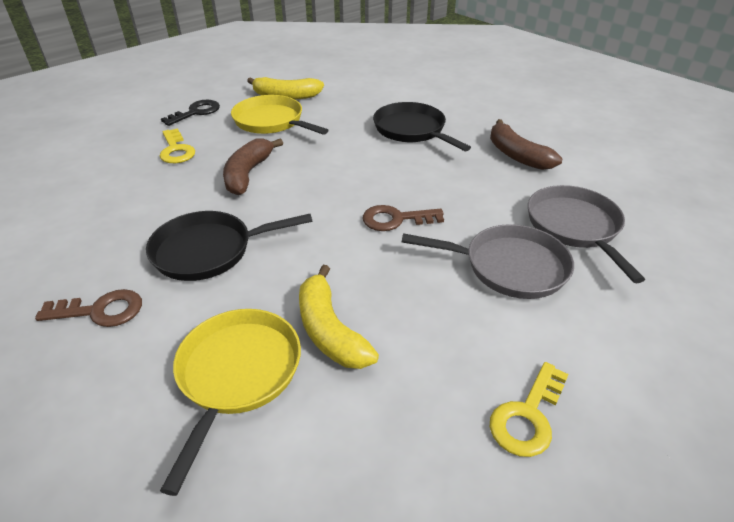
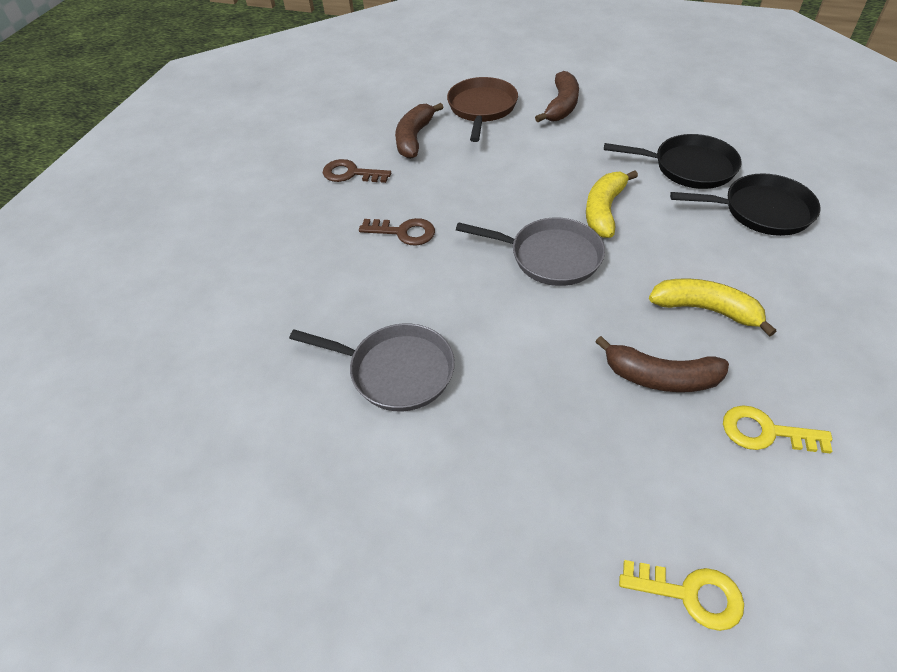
black key: [161,100,220,126] = 1 -> none = 0
brown banana: [223,138,283,195] [490,119,562,170] = 2 -> [395,103,444,159] [535,71,579,122] [595,336,729,392] = 3
brown pan: none = 0 -> [447,77,518,142] = 1
yellow pan: [160,309,301,496] [231,95,328,135] = 2 -> none = 0

